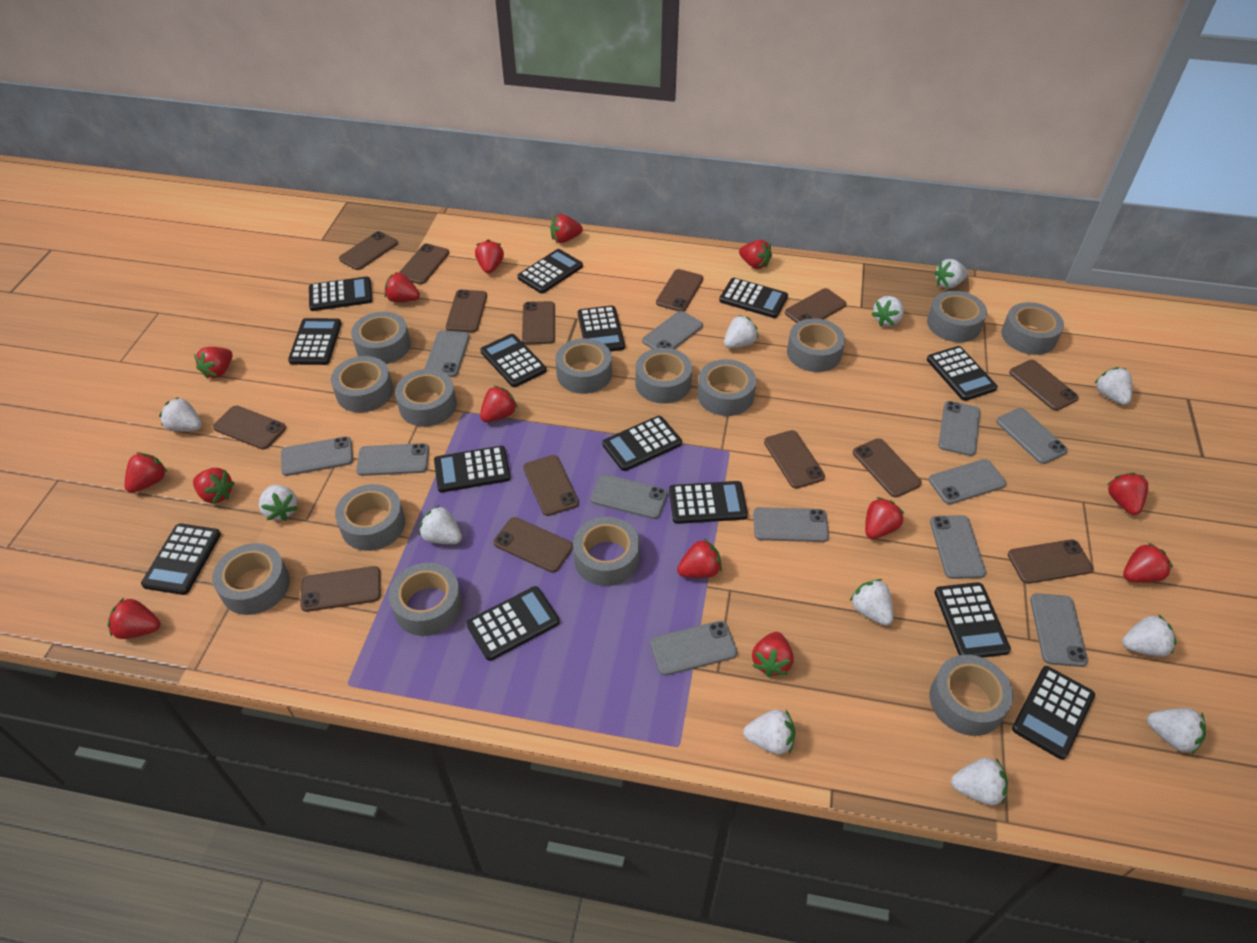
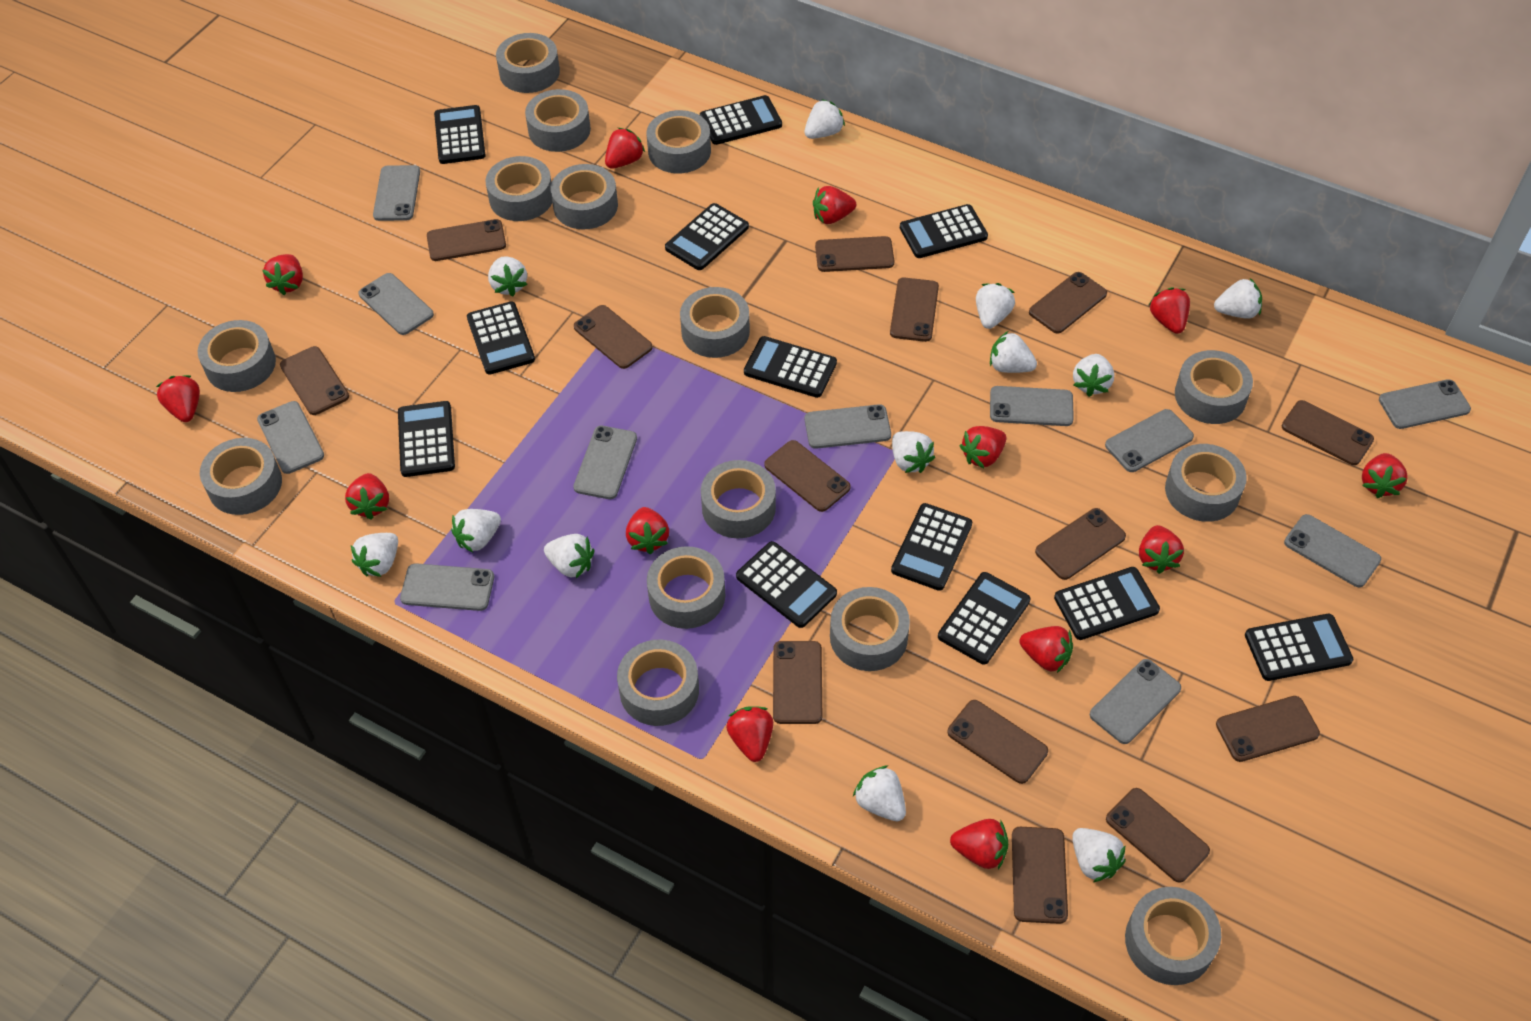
black calculator: [141,523,221,595] [288,318,342,365] [309,276,372,311] [434,446,511,493] [466,586,560,661] [480,334,546,387] [517,249,583,294] [578,306,625,352] [602,416,682,471] [669,481,748,524] [719,278,788,318] [927,346,998,401] [935,582,1011,658] [1012,666,1095,760] = 14 -> [398,401,455,477] [434,105,486,164] [467,301,535,375] [665,203,749,270] [700,95,782,145] [736,541,837,628] [744,336,837,398] [891,503,972,591] [900,204,988,258] [938,572,1030,665] [1054,567,1160,640] [1245,614,1353,681] = 12
grey phone: [281,436,353,476] [356,443,429,476] [424,330,470,377] [591,474,668,519] [642,311,703,349] [650,621,737,676] [753,507,829,542] [929,459,1007,504] [930,515,986,579] [938,401,980,456] [996,408,1068,464] [1030,593,1088,667] = 12 -> [257,401,324,474] [359,273,434,335] [373,165,420,221] [400,563,494,611] [573,426,637,499] [805,404,891,449] [990,386,1074,426] [1090,659,1181,744] [1105,409,1194,472] [1284,514,1381,587] [1379,379,1471,429] = 11
grey tape: [212,543,290,615] [331,356,393,413] [335,484,405,551] [351,312,411,364] [389,563,462,636] [395,369,457,427] [555,339,612,394] [573,517,639,586] [635,348,692,404] [697,359,756,416] [787,318,845,372] [927,291,987,342] [930,655,1013,736] [1001,302,1064,355] = 14 -> [198,320,276,392] [200,438,282,515] [485,156,552,221] [496,33,560,93] [525,89,591,152] [551,164,618,229] [617,640,699,726] [646,110,711,173] [647,546,725,629] [680,287,750,358] [701,460,776,538] [830,587,910,671] [1125,887,1221,985] [1165,444,1247,522] [1175,350,1253,424] = 15
red strawberry: [107,598,160,639] [125,452,167,493] [193,468,235,504] [194,347,233,379] [384,272,420,302] [475,240,504,274] [480,385,518,422] [550,214,583,243] [677,539,722,578] [739,240,772,269] [752,632,794,677] [865,497,905,539] [1107,473,1148,515] [1123,542,1173,582] = 14 -> [156,375,200,422] [262,254,303,295] [345,473,389,520] [605,128,645,169] [626,507,669,554] [726,706,773,762] [813,186,856,224] [950,819,1008,869] [960,426,1006,468] [1019,626,1073,673] [1139,525,1184,574] [1149,287,1190,334] [1362,453,1408,498] = 13

